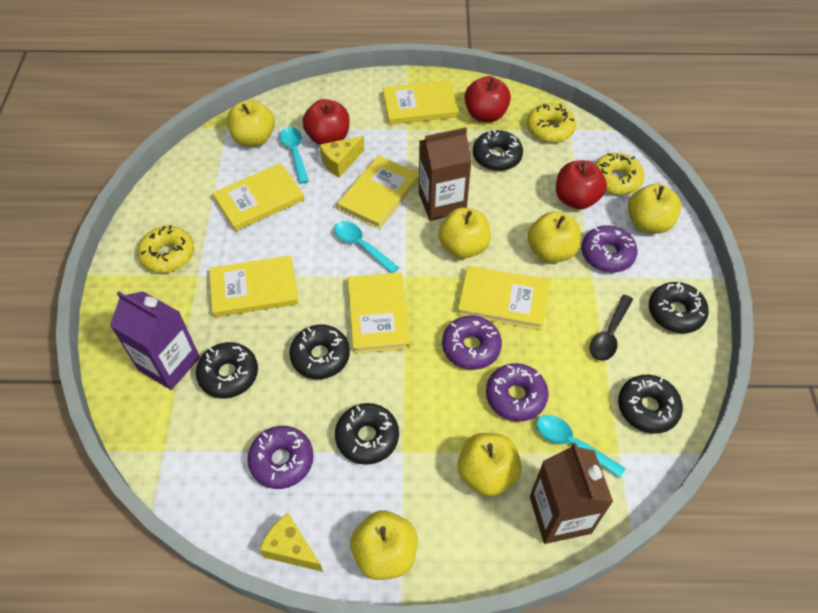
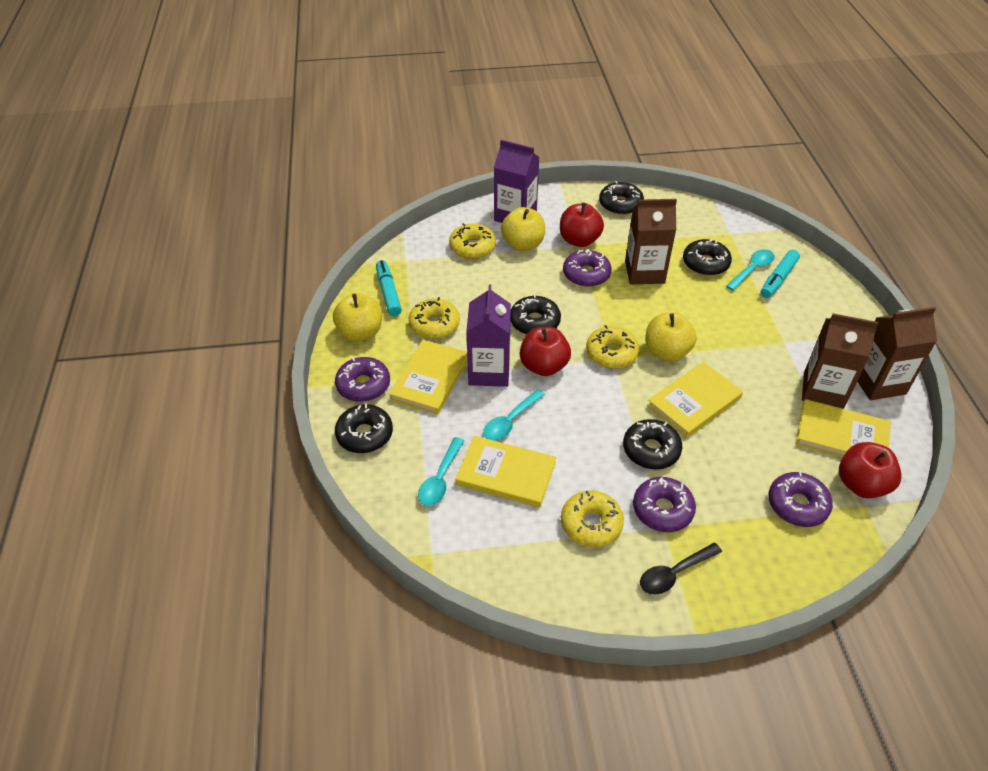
black donut: [196,342,258,398] [289,325,350,379] [335,403,399,465] [473,129,523,171] [618,375,683,434] [649,282,709,333] = 6 -> [335,404,393,453] [511,294,561,334] [599,181,644,215] [623,419,682,470] [683,239,732,276] = 5
brown carton: [419,127,472,221] [530,443,613,544] = 2 -> [625,199,677,284] [802,313,879,409] [857,307,937,400] = 3
purple carton: [110,291,200,390] = 1 -> [466,284,511,387] [494,140,540,223] = 2
turquoise marker: none = 0 -> [376,260,402,316] [761,250,800,298] = 2
yellow apple: [227,100,275,146] [350,510,417,580] [438,208,491,259] [458,433,522,496] [528,211,581,263] [628,184,681,234] = 6 -> [333,293,382,341] [501,207,545,251] [645,313,697,362] = 3
yellow book: [209,255,298,317] [212,163,305,231] [337,155,419,230] [348,272,410,353] [382,80,459,125] [458,266,550,330] = 6 -> [389,340,468,415] [455,436,556,508] [647,362,743,438] [796,399,891,457] = 4
yellow cheese: [260,513,323,572] [320,136,365,178] = 2 -> none = 0
yellow donut: [138,225,194,273] [527,103,576,142] [595,153,644,195] = 3 -> [409,297,460,339] [449,223,496,259] [561,490,624,547] [586,325,639,369] = 4

